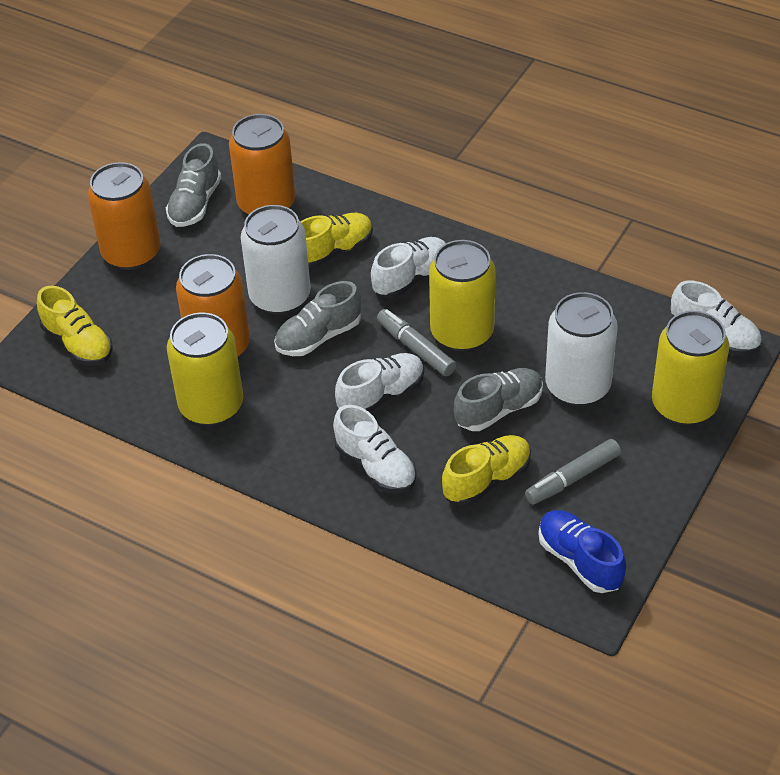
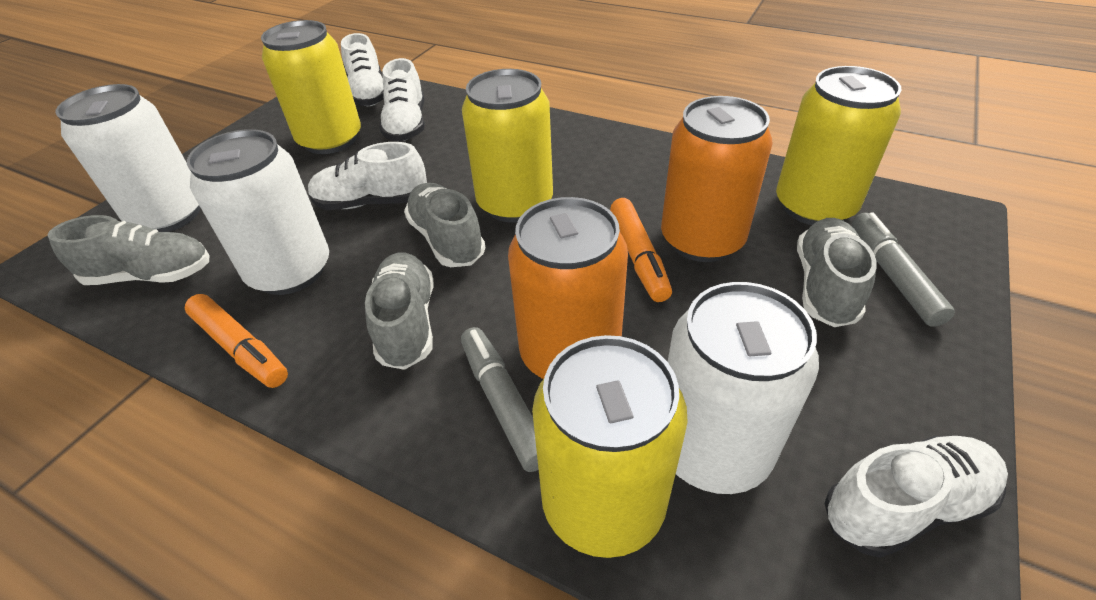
blue shoe: [538,510,626,593] = 1 -> none = 0
grey shoe: [166,143,221,227] [274,281,361,356] [454,368,543,431] = 3 -> [47,215,209,285] [365,253,434,370] [404,183,485,267] [797,218,877,327] = 4
orange can: [87,162,160,270] [176,254,250,357] [229,114,295,215] = 3 -> [508,197,628,379] [661,96,773,262] = 2
orange marker: none = 0 -> [185,294,288,388] [610,198,672,302] = 2
white can: [241,205,311,314] [545,292,618,406] = 2 -> [55,84,200,232] [187,129,329,295] [668,282,819,494] = 3
yellow can: [167,312,243,426] [429,240,496,351] [652,311,729,425] = 3 -> [261,20,361,154] [462,69,553,223] [532,335,688,558] [776,66,901,225] = 4
yellow shoe: [37,286,113,365] [300,213,373,269] [442,435,531,505] = 3 -> none = 0

